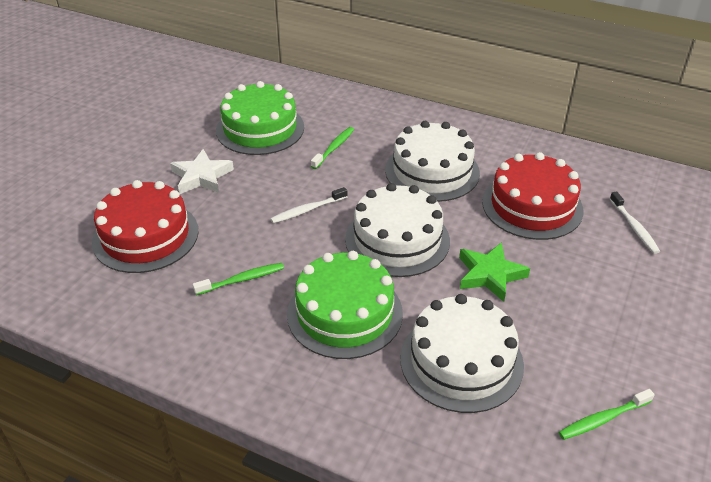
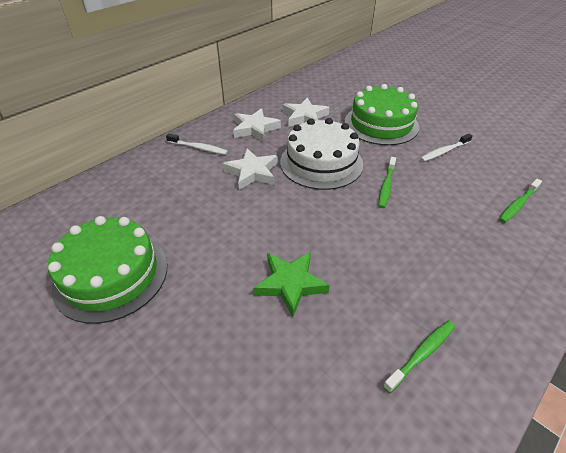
red cake: [92,180,198,273] [482,152,584,240] = 2 -> none = 0
white cake: [345,183,450,277] [385,121,480,202] [400,294,524,413] = 3 -> [280,118,363,190] = 1
white star: [170,149,234,194] = 1 -> [222,149,277,190] [233,108,281,142] [283,98,330,127] = 3

